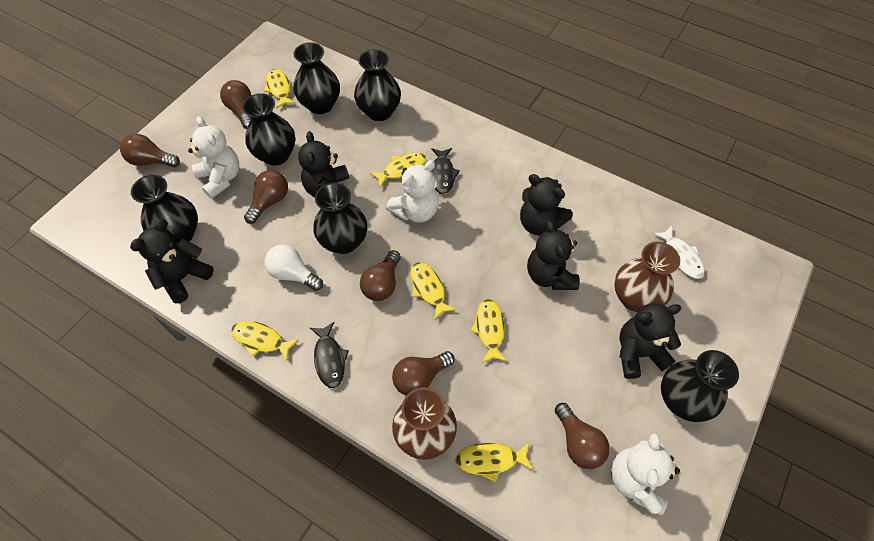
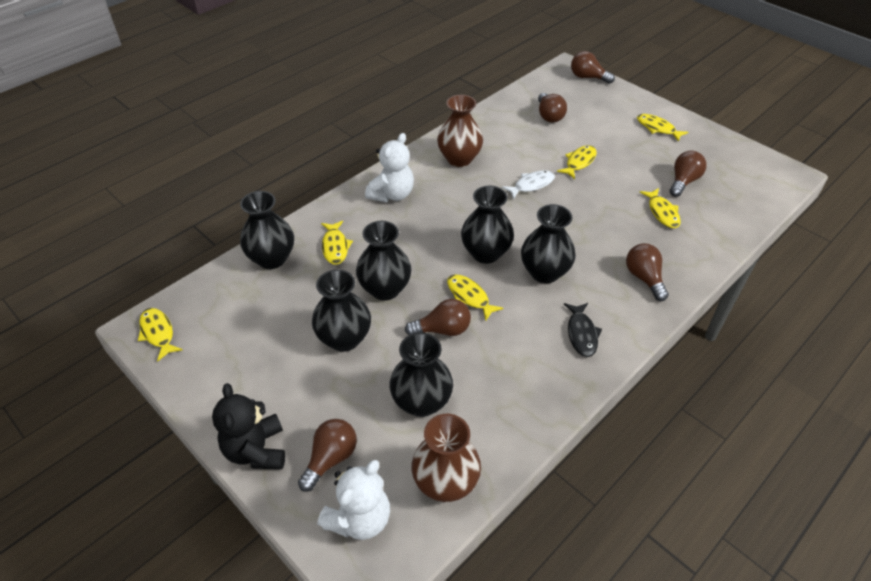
black fish: [310,322,349,388] [431,148,460,194] = 2 -> [564,303,602,357] = 1
black teddy bear: [130,219,214,304] [298,131,351,202] [520,174,573,235] [527,220,580,290] [619,303,681,379] = 5 -> [212,383,285,469] = 1
white light bulb: [265,245,323,291] = 1 -> none = 0
white teddy bear: [188,116,239,199] [386,160,439,223] [611,433,680,515] = 3 -> [318,460,390,540] [365,133,414,202] = 2

